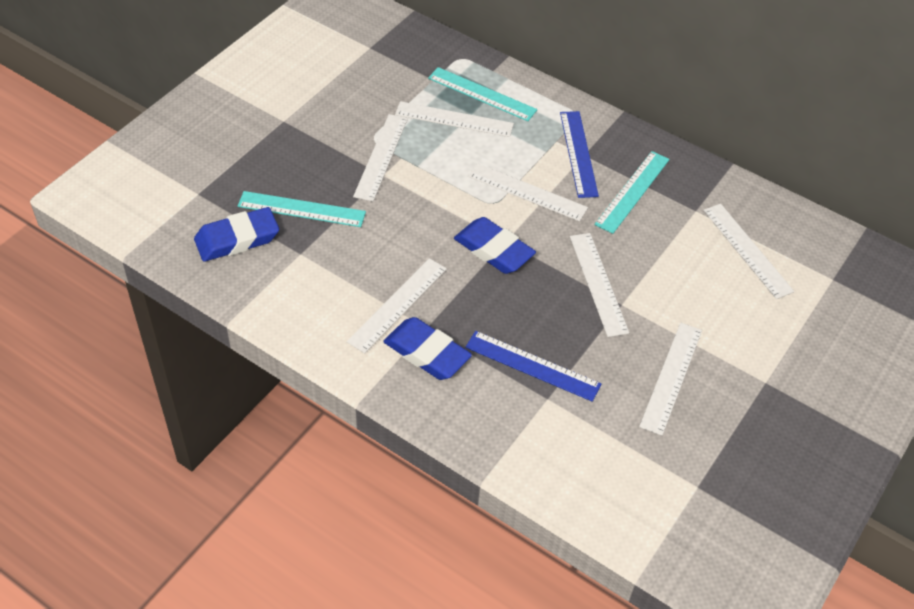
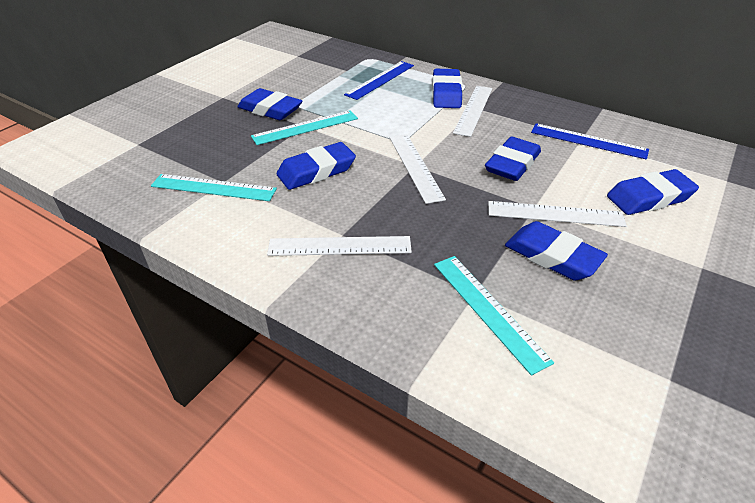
blue eraser: [194,207,279,262] [383,317,472,380] [454,217,536,274] = 3 -> [238,88,303,120] [276,142,356,190] [432,69,462,108] [485,137,541,181] [505,221,608,281] [607,169,699,215] = 6
white ruler: [347,258,447,354] [353,114,408,202] [395,101,514,137] [468,163,588,222] [570,233,629,337] [639,323,702,436] [703,204,794,299] = 7 -> [267,236,412,256] [389,134,446,204] [453,86,492,137] [488,201,627,227] = 4

